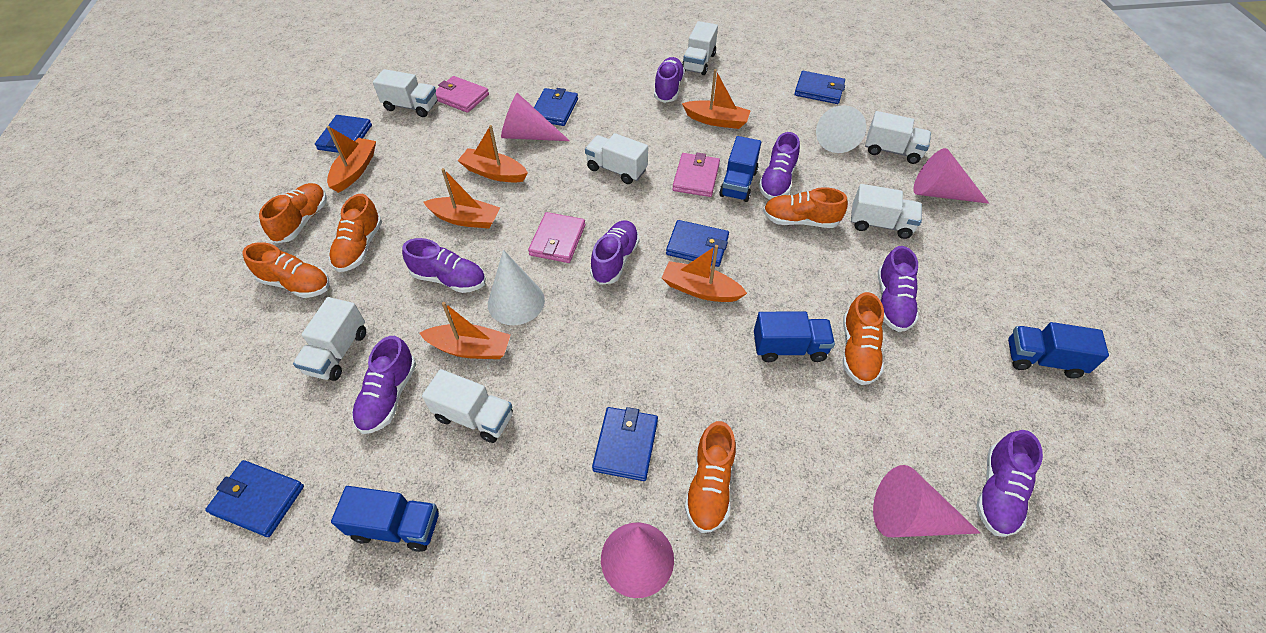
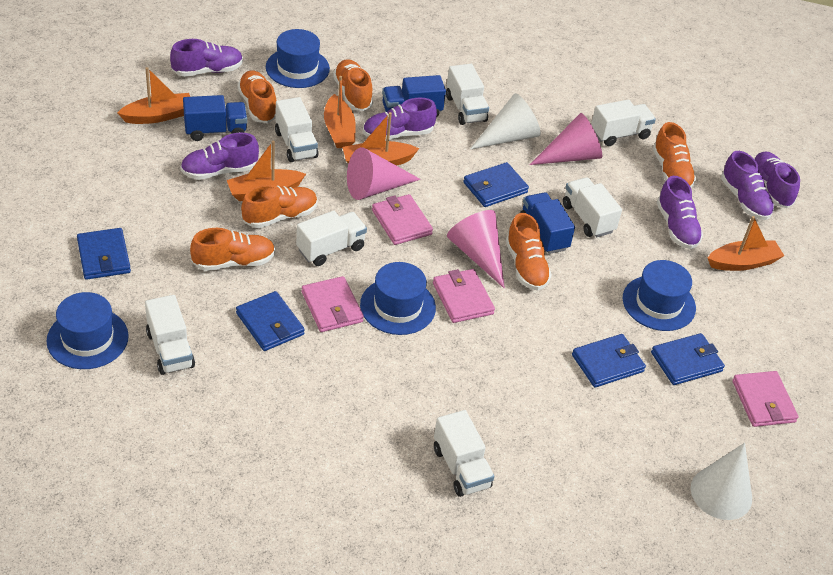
blue hat: none = 0 -> [46,292,129,369] [266,29,330,88] [360,262,436,335] [622,260,696,331] = 4
blue truck: [331,486,439,552] [719,136,761,202] [754,311,835,362] [1008,322,1109,379] = 4 -> [183,95,247,141] [382,75,446,117] [520,192,575,254] = 3
blue wallet: [205,460,304,537] [315,115,372,153] [534,88,578,126] [592,407,658,481] [666,220,729,267] [794,71,845,104] = 6 -> [77,228,131,280] [236,291,305,351] [463,162,529,207] [572,334,646,388] [651,333,725,385] = 5
orange boat: [327,126,376,193] [419,302,511,359] [423,168,500,229] [458,125,528,182] [661,245,747,302] [682,69,751,129] = 6 -> [117,67,190,124] [227,141,306,201] [324,76,356,148] [343,112,419,166] [708,216,784,271] = 5
pink cone: [501,93,570,141] [601,523,674,598] [873,465,980,537] [913,148,989,204] = 4 -> [347,147,421,200] [447,210,505,288] [529,113,602,165] = 3
pink wallet: [435,76,489,113] [528,212,585,263] [672,153,720,197] = 3 -> [302,276,364,332] [372,194,433,245] [433,269,495,323] [732,371,798,427] = 4
purple shoe: [352,336,416,434] [402,238,486,293] [590,220,640,285] [654,57,685,103] [759,132,800,200] [878,246,919,332] [976,430,1043,537] = 7 -> [170,39,243,77] [180,133,259,180] [363,98,437,141] [657,176,703,249] [721,151,774,220] [754,152,800,208] = 6

